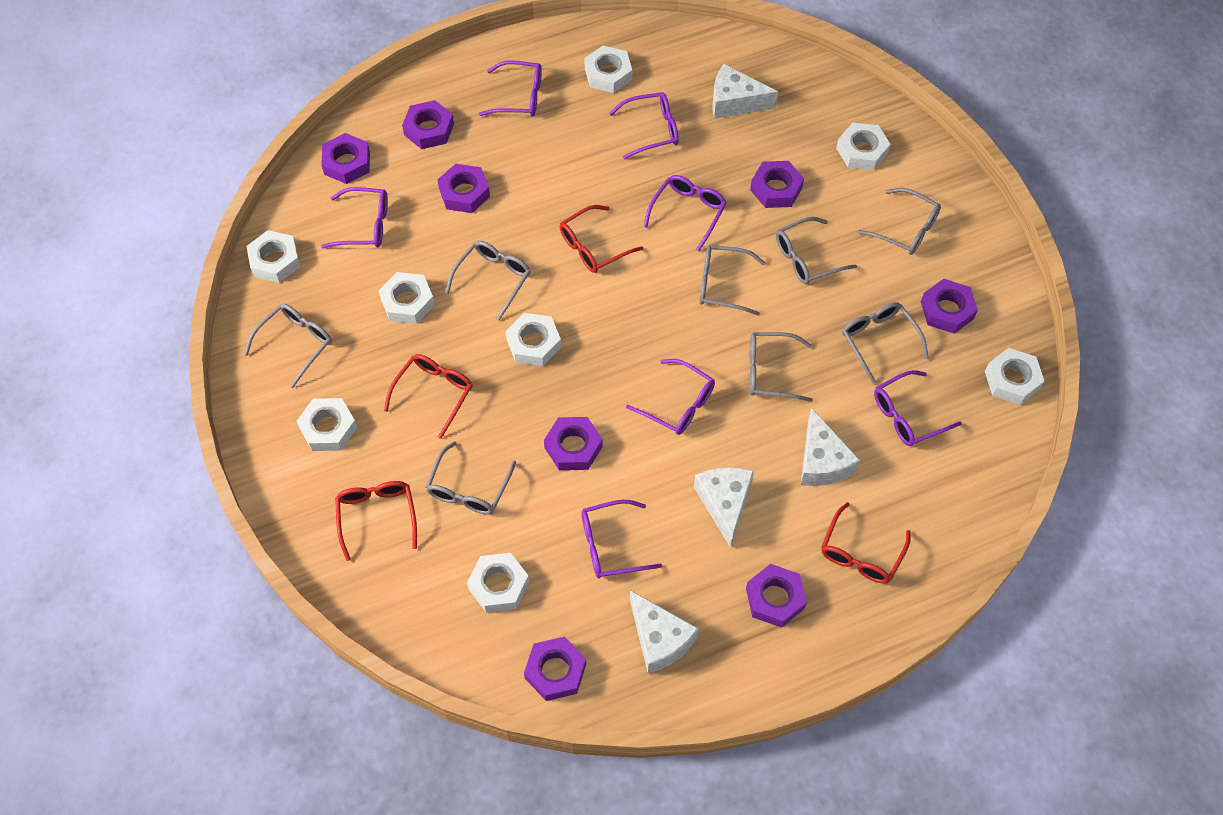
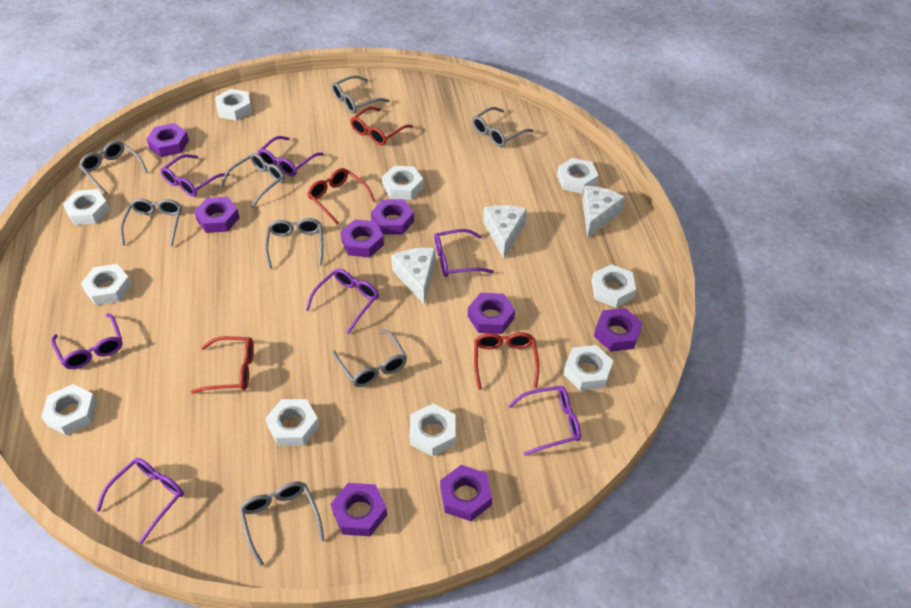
white cheese: [630,590,699,673] [694,467,754,548] [713,64,778,118] [801,408,860,486] = 4 -> [391,248,436,305] [483,205,527,259] [582,186,625,238] = 3
white nut: [246,230,301,283] [297,398,357,451] [379,272,435,324] [467,553,529,612] [506,313,561,366] [584,46,632,93] [836,123,891,170] [985,348,1044,405] = 8 -> [41,384,97,435] [63,189,110,225] [81,264,132,305] [215,89,252,121] [265,399,319,446] [382,166,423,200] [410,404,456,456] [557,158,598,194] [563,345,613,391] [592,264,636,308] = 10

